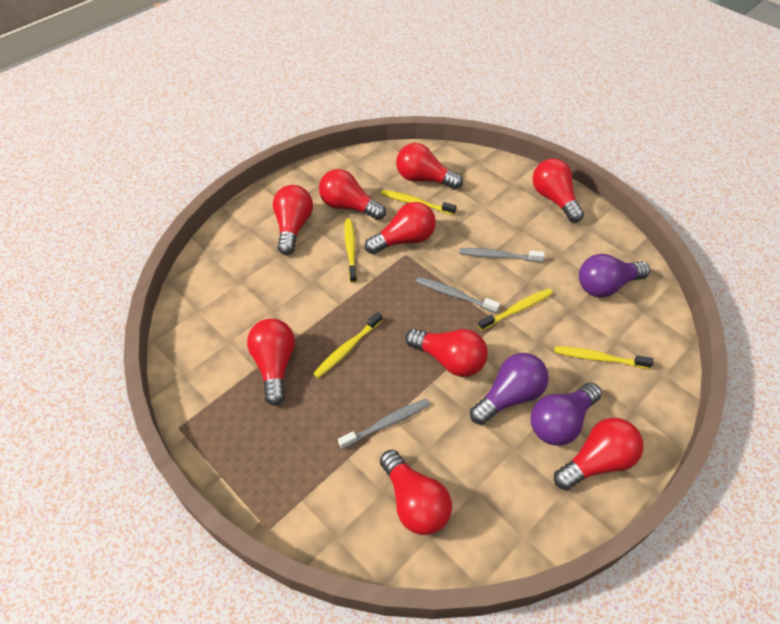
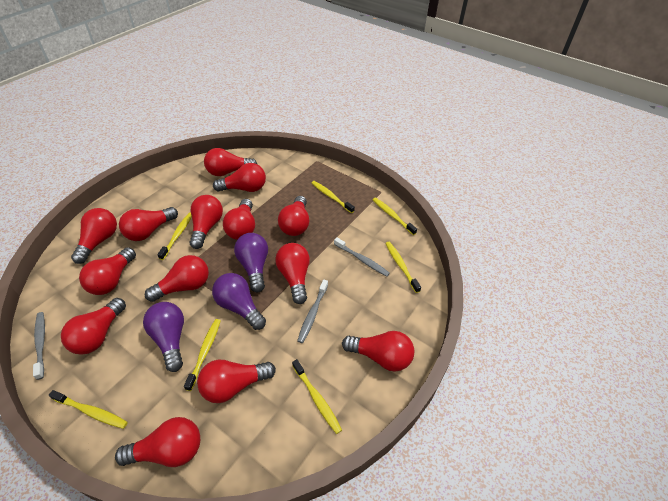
red light bulb: [247,319,295,406] [273,185,313,255] [319,169,386,220] [365,202,436,254] [380,450,452,535] [396,143,463,190] [405,329,488,377] [533,159,584,222] [554,418,643,490] = 9 -> [61,298,126,355] [71,208,117,264] [79,247,136,295] [115,417,200,467] [119,207,178,241] [145,255,209,302] [189,195,223,249] [197,360,276,403] [204,148,257,176] [213,163,266,192] [223,199,255,240] [275,243,310,304] [278,196,309,236] [342,331,414,372] = 14
yellow toothbrush: [313,312,383,378] [345,219,357,283] [381,190,456,215] [478,289,553,331] [555,346,653,369] = 5 -> [48,390,128,429] [157,212,192,260] [184,319,221,391] [292,359,342,434] [312,181,355,213] [373,198,417,235] [385,242,421,293] = 7

